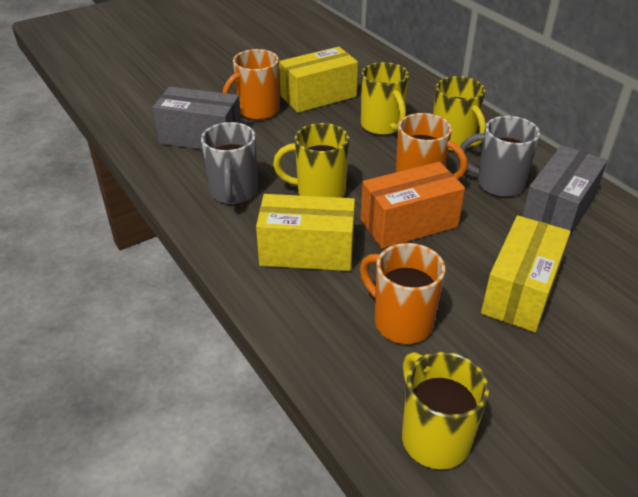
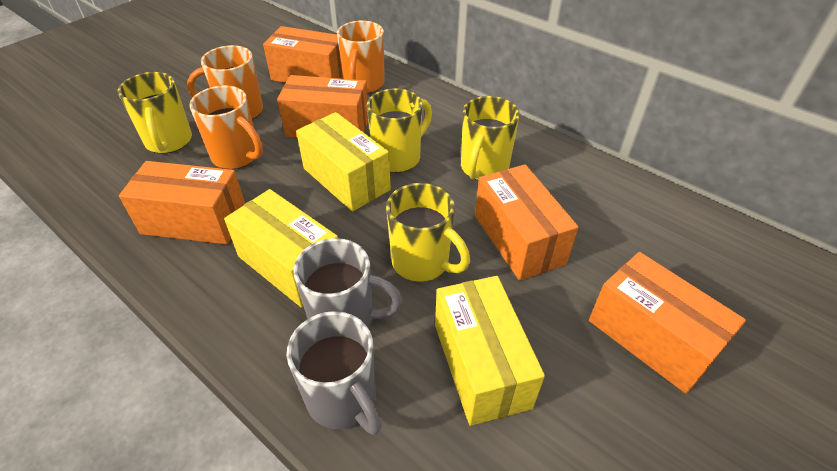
grey box: [153,87,241,150] [522,145,607,238] = 2 -> none = 0
orange box: [361,162,465,249] = 1 -> [119,161,245,244] [263,26,343,83] [277,75,368,138] [475,164,579,281] [589,252,746,394] = 5

